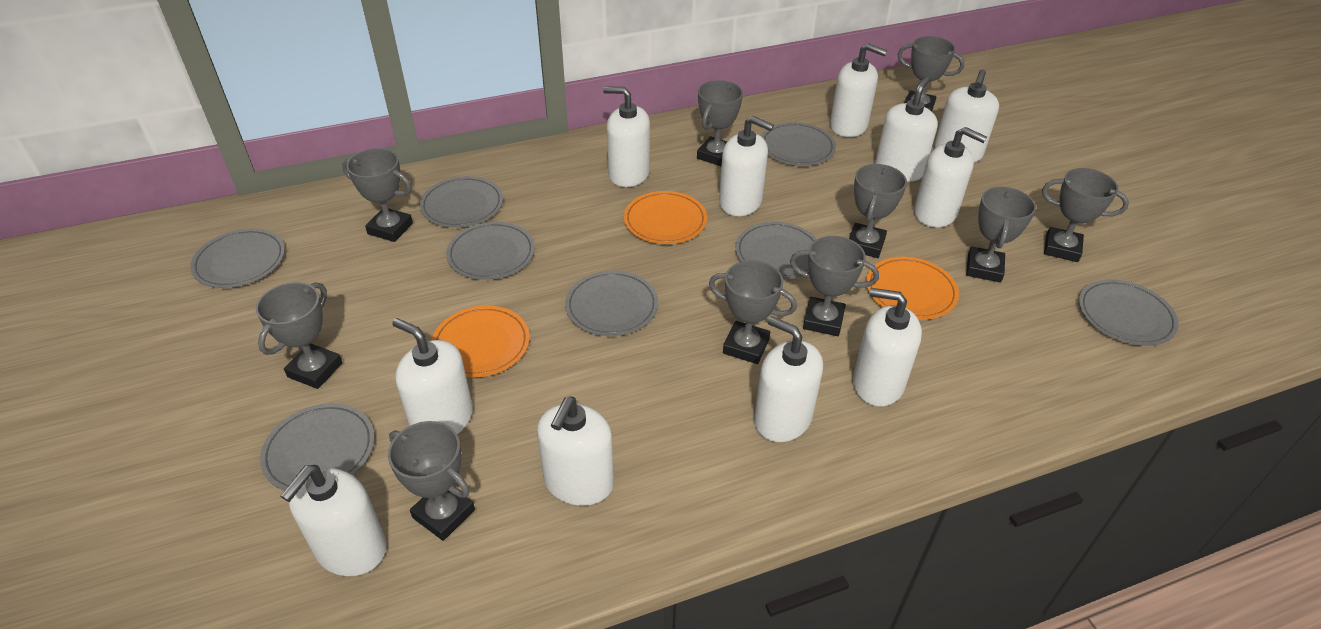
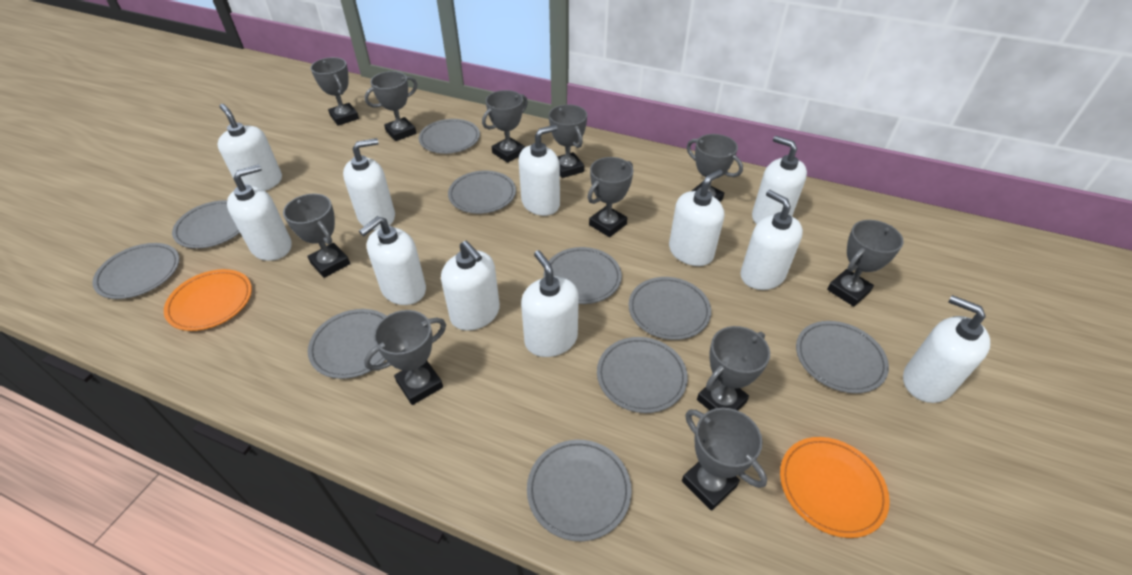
grey plate: [190,228,285,288] [260,403,374,491] [420,176,503,228] [446,222,535,280] [565,271,658,336] [735,222,817,279] [762,122,836,166] [1079,279,1179,346] = 8 -> [93,243,179,299] [172,200,240,249] [308,309,386,379] [419,119,480,154] [448,171,516,214] [527,440,632,541] [544,247,622,304] [597,337,688,413] [628,277,711,340] [796,321,889,393] = 10
grey trophy: [256,282,343,389] [342,148,413,242] [388,421,475,541] [697,80,743,166] [709,260,797,364] [790,236,879,336] [849,164,907,258] [897,36,964,112] [966,187,1036,283] [1042,168,1129,262] = 10 -> [283,194,350,278] [310,57,359,126] [364,71,417,141] [364,310,446,405] [482,90,528,163] [549,104,587,178] [587,157,633,237] [682,408,767,510] [687,134,743,202] [697,326,770,411] [827,220,904,307] = 11
orange plate: [432,306,530,377] [624,191,707,244] [866,257,959,320] = 3 -> [164,269,252,331] [780,437,890,538] = 2

